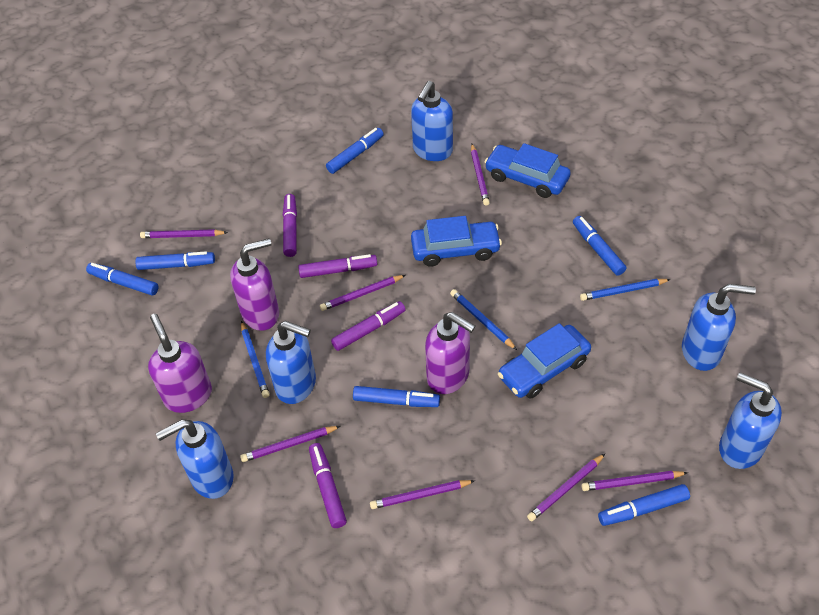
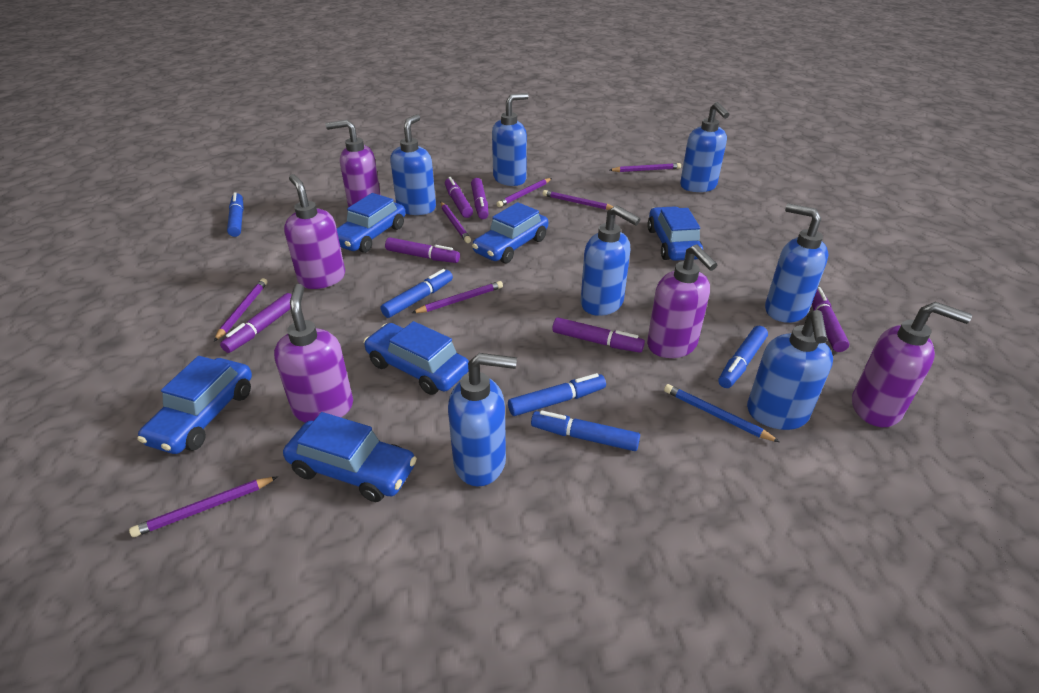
blue car: [411,216,502,267] [485,143,571,198] [498,323,591,399] = 3 -> [137,356,252,454] [283,412,417,502] [337,193,405,253] [364,321,469,395] [472,202,548,263] [647,206,703,261] = 6
blue marker: [86,263,159,296] [135,251,215,270] [326,128,384,174] [353,386,440,407] [573,216,627,276] [598,484,690,526] = 6 -> [227,192,244,237] [381,269,453,318] [508,373,606,416] [531,410,640,451] [718,326,768,388] = 5
blue pencil: [241,321,270,398] [450,289,517,350] [580,279,671,301] = 3 -> [664,384,780,442] = 1
blue soap dispenser: [156,419,234,499] [266,321,316,404] [411,81,453,161] [682,284,756,371] [719,373,782,469] = 5 -> [390,114,436,215] [448,353,517,487] [492,93,529,186] [581,205,640,316] [680,102,730,192] [747,310,833,430] [765,204,828,323] = 7
purple marker: [283,194,297,257] [298,254,377,278] [309,443,347,528] [331,301,406,351] = 4 -> [220,293,292,353] [385,237,460,263] [445,177,473,218] [471,178,489,219] [552,318,645,353] [812,287,849,352] = 6
purple soap dispenser: [148,313,212,413] [230,238,279,331] [425,312,475,394] = 3 -> [274,284,353,423] [284,174,345,289] [325,120,380,207] [647,244,717,358] [852,302,972,427] = 5

